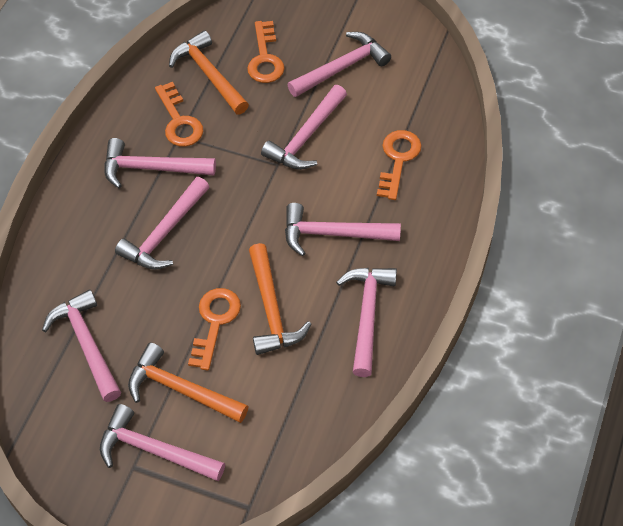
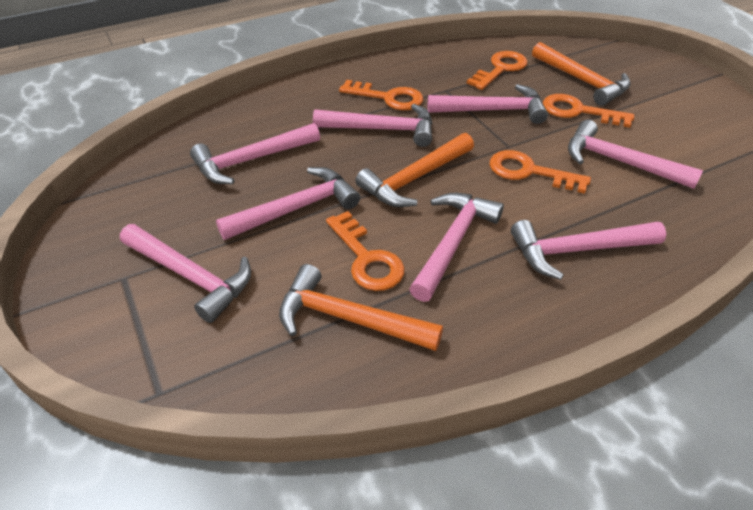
orange key: [155,82,203,147] [188,288,241,371] [247,21,285,83] [377,130,421,200] = 4 -> [326,211,405,291] [339,80,423,110] [467,51,528,90] [490,150,591,194] [543,94,634,128] = 5

